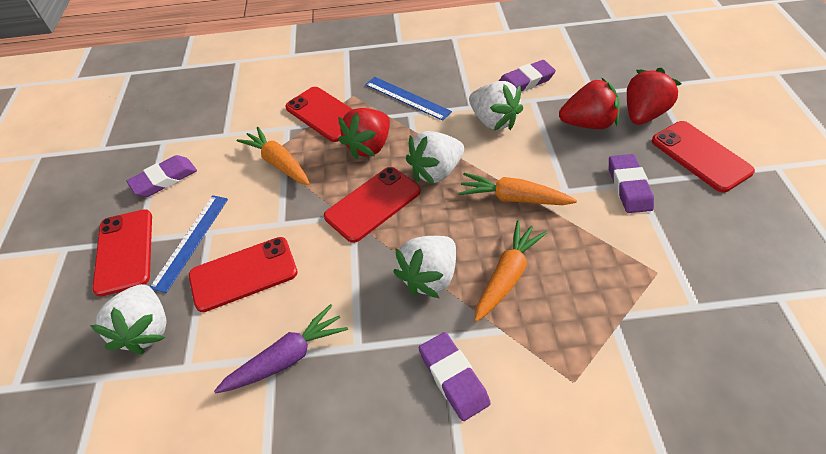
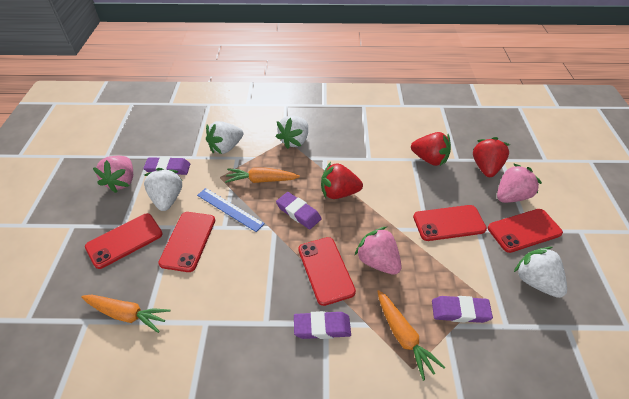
blue ruler: [150,195,228,293] [365,77,452,121] = 2 -> [197,188,265,232] = 1
pink strawberry: none = 0 -> [93,156,133,193] [355,227,402,275] [497,163,542,203] = 3
purple carrot: [214,304,348,393] = 1 -> none = 0

